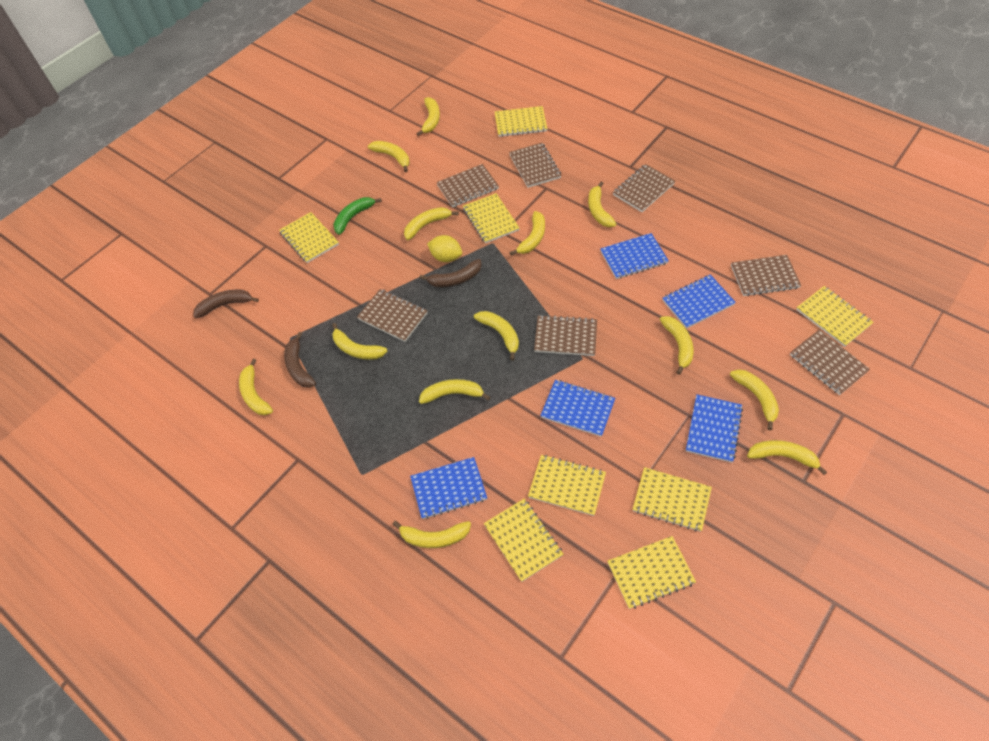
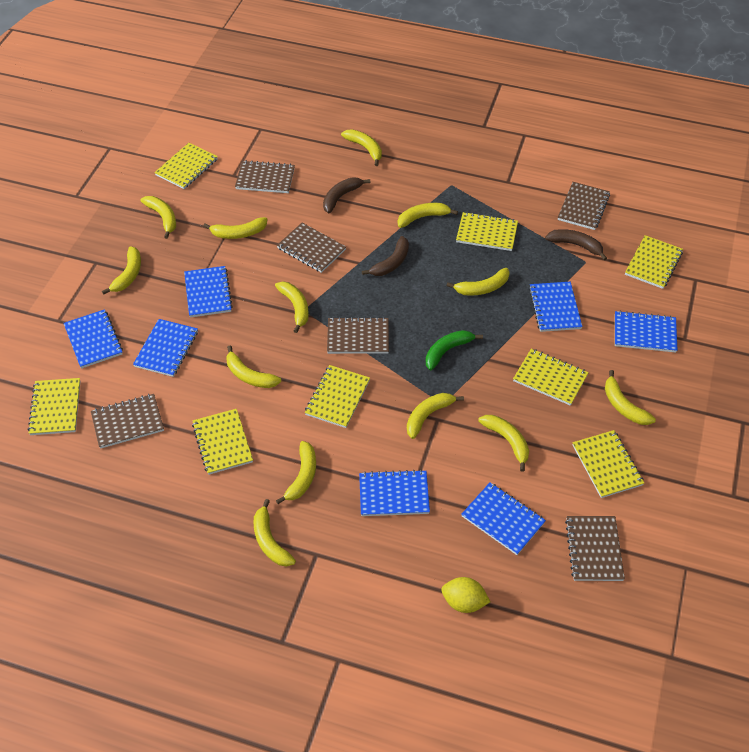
blue notebook: [410,457,487,519] [540,380,615,437] [600,233,669,279] [663,275,736,329] [686,394,743,463] = 5 -> [64,309,123,369] [133,319,198,377] [184,266,233,318] [359,470,430,516] [461,482,546,555] [529,282,583,332] [615,311,678,353] = 7
brown notebook: [357,289,427,342] [436,164,499,207] [509,143,562,188] [534,315,597,356] [613,164,675,212] [731,255,801,296] [790,330,870,395] = 7 -> [91,394,164,449] [235,160,295,193] [277,223,346,273] [327,317,389,354] [558,182,610,230] [565,516,625,581] = 6

